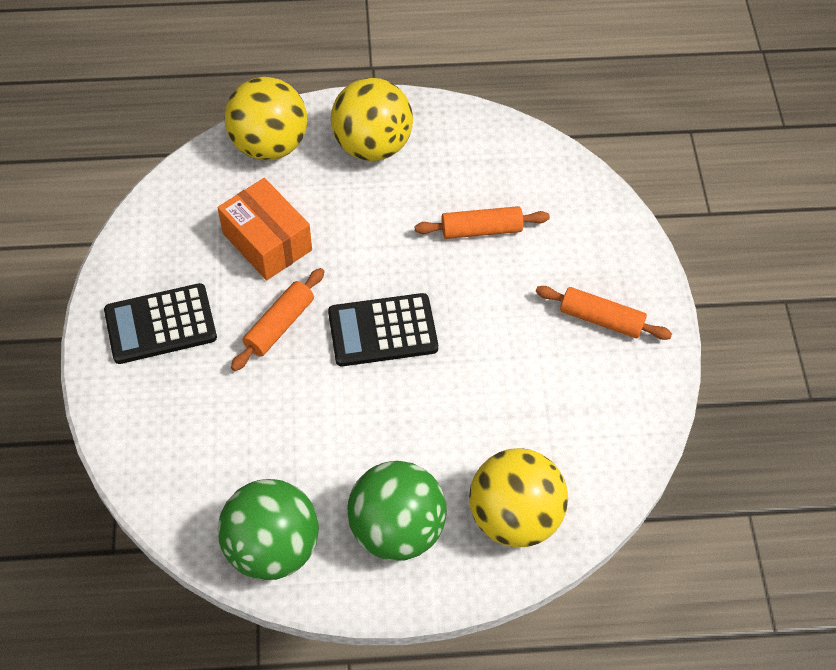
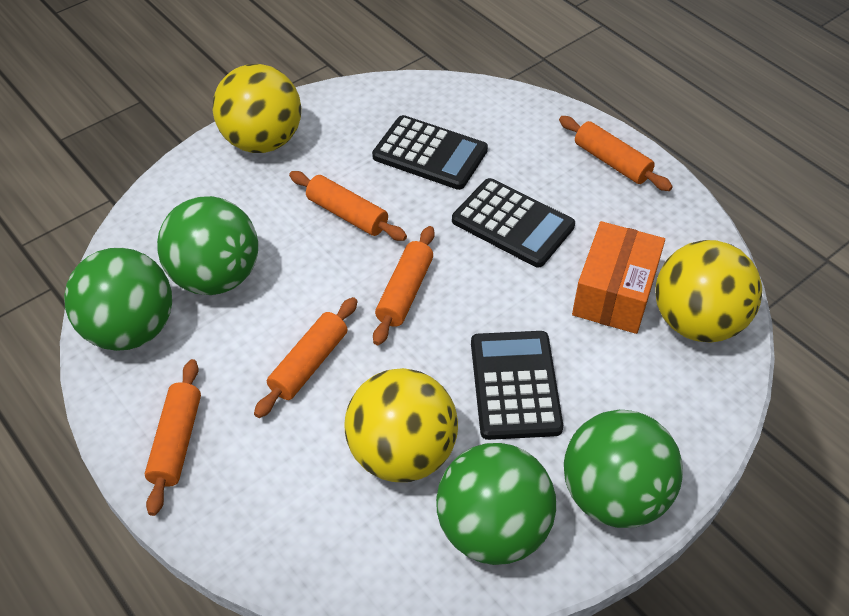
black calculator: [104,283,217,364] [328,293,438,366] = 2 -> [372,115,488,190] [452,178,575,267] [471,331,563,440] = 3
green ball: [218,479,319,580] [347,461,447,561] = 2 -> [64,248,172,351] [157,196,258,295] [436,443,556,565] [564,410,683,528] = 4
orange rolling pin: [231,268,324,371] [415,206,550,239] [536,286,672,340] = 3 -> [145,359,201,516] [254,297,357,418] [289,171,407,241] [373,226,435,345] [559,116,673,191] = 5

